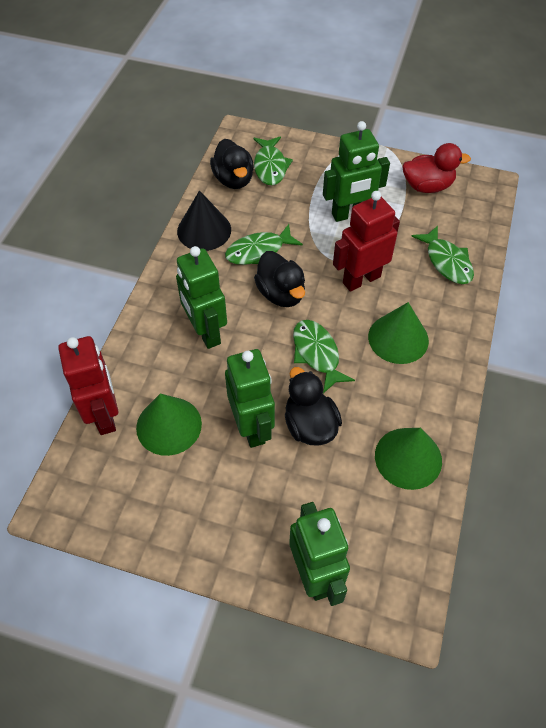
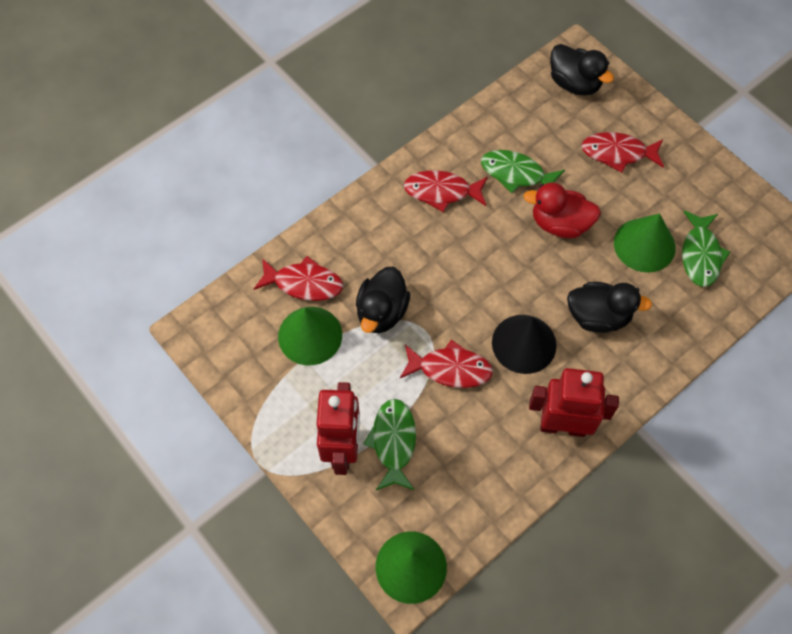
green fish: [225,224,303,265] [253,136,293,185] [293,320,355,393] [411,226,474,284] = 4 -> [364,399,416,490] [481,150,565,193] [682,211,730,287] = 3
green robot: [176,246,227,349] [225,349,275,448] [289,502,350,606] [323,121,390,222] = 4 -> none = 0
red fish: none = 0 -> [254,256,343,301] [400,340,493,388] [404,170,488,212] [581,132,664,173] = 4

